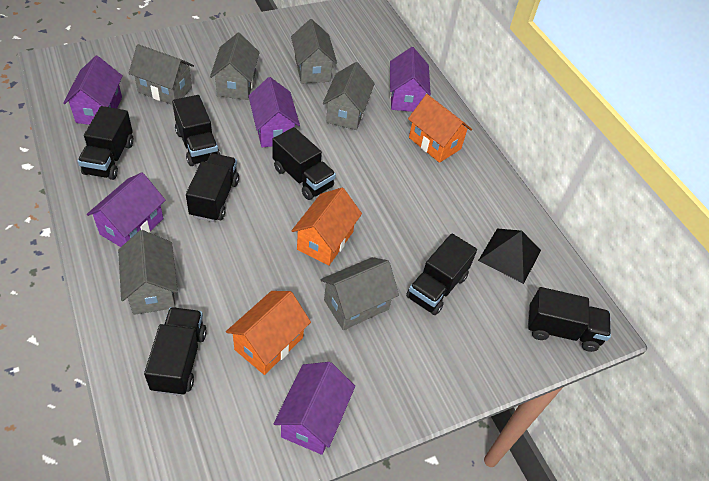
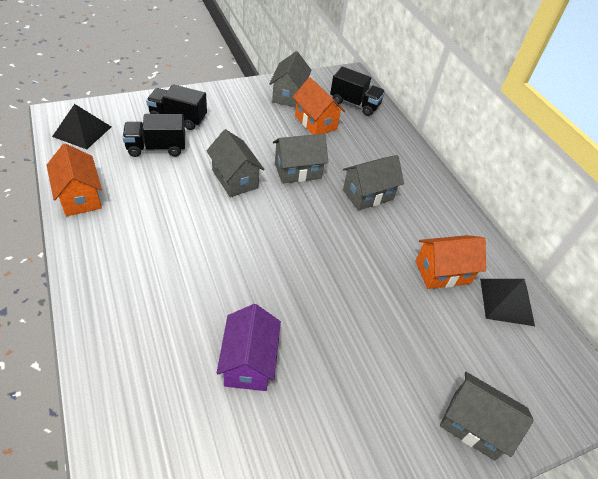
black pyramid: [478,229,541,284] = 1 -> [52,104,111,149] [480,279,535,326] = 2
black truck: [77,106,134,180] [144,307,207,396] [172,95,221,166] [186,153,239,222] [272,127,336,200] [406,233,477,315] [528,287,611,352] = 7 -> [123,114,185,157] [146,84,207,130] [330,67,385,116] = 3
grey house: [118,230,178,315] [129,44,194,105] [210,33,260,100] [291,19,337,83] [320,257,399,330] [323,62,375,130] = 6 -> [207,129,265,197] [269,51,311,107] [273,133,329,184] [343,155,404,211] [440,372,534,461] = 5
purple house: [63,56,122,125] [86,172,165,247] [249,77,300,147] [273,362,355,455] [390,47,431,112] = 5 -> [217,304,281,391] = 1

